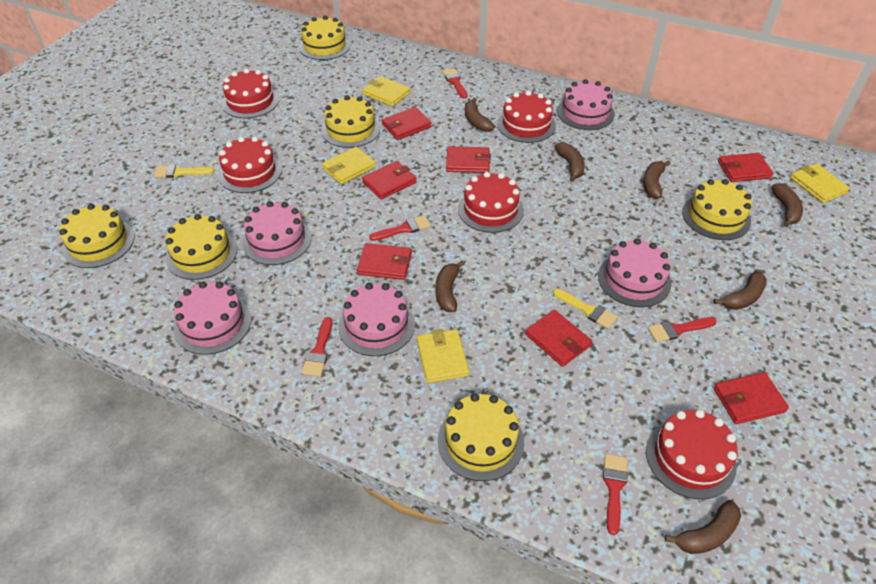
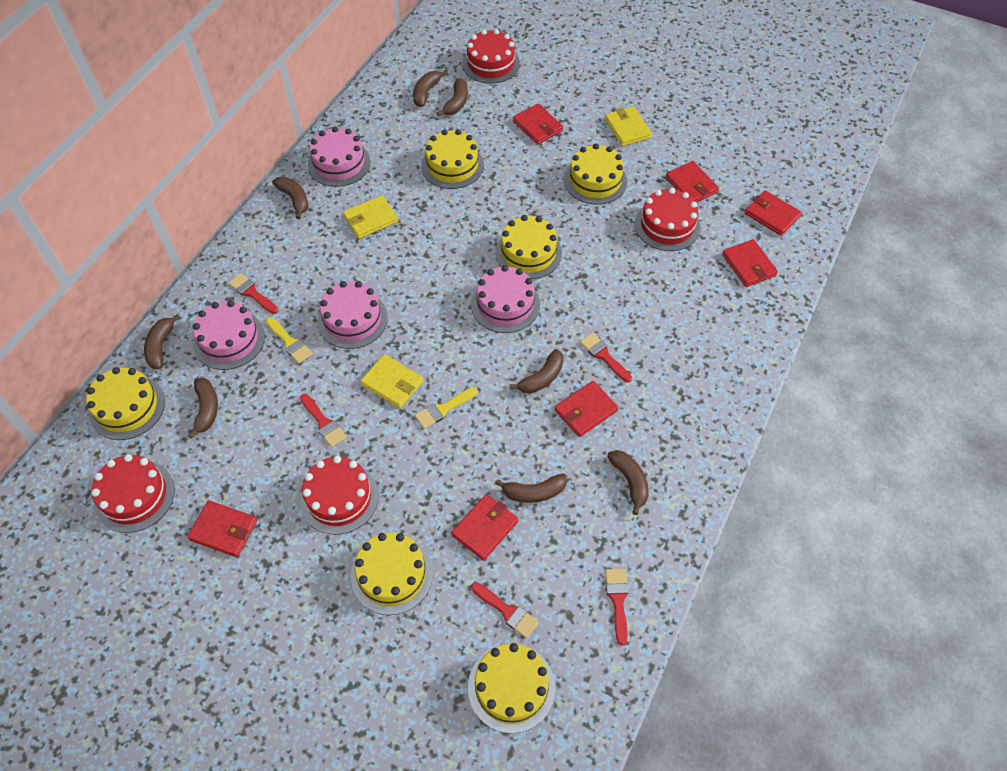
brown banana: [436,261,465,312] [465,98,495,132] [555,142,585,182] [643,160,671,199] [665,500,741,554] [714,271,767,310] [771,183,803,227] = 7 -> [144,314,180,369] [188,378,218,439] [272,177,309,219] [413,71,447,107] [437,78,468,116] [495,474,567,503] [510,349,564,394] [607,450,649,515] = 8
pink cake: [174,282,251,355] [242,201,312,265] [339,283,415,356] [557,79,615,130] [598,238,671,307] = 5 -> [193,300,265,370] [308,127,370,187] [317,281,388,349] [471,265,540,333] = 4
red cake: [218,137,282,193] [222,69,279,118] [458,172,524,233] [497,91,556,143] [646,410,738,500] = 5 -> [91,454,175,533] [300,456,379,535] [462,29,520,84] [635,188,700,251] = 4
yellow wallet: [322,147,376,184] [363,76,410,107] [417,329,469,383] [790,163,850,203] = 4 -> [343,195,398,239] [360,354,424,408] [605,107,652,146] = 3

